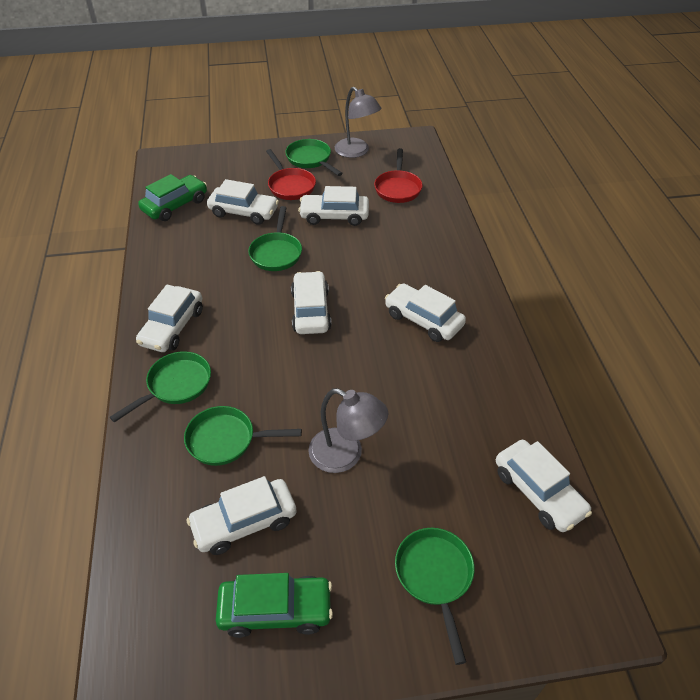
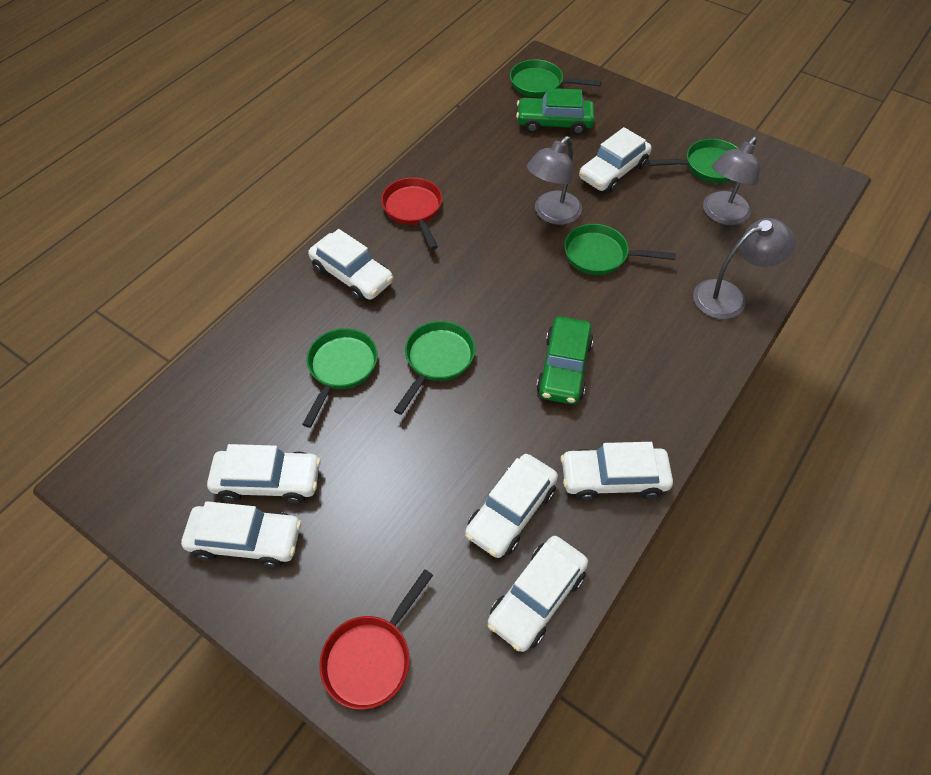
grey lamp: [308,388,388,473] [335,87,382,158] = 2 -> [527,136,582,225] [693,218,795,319] [703,137,760,225] = 3

